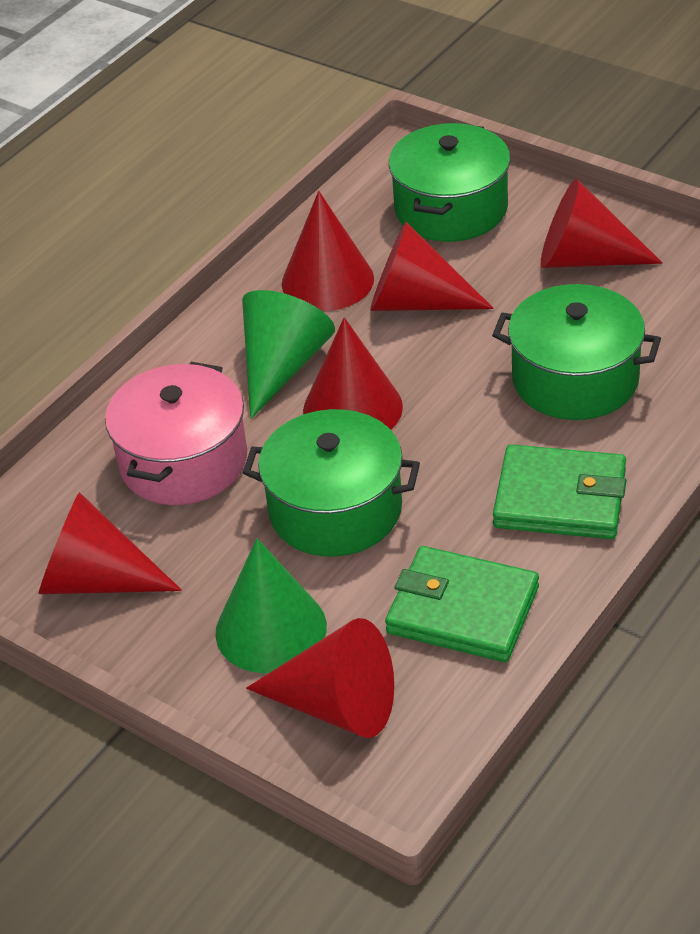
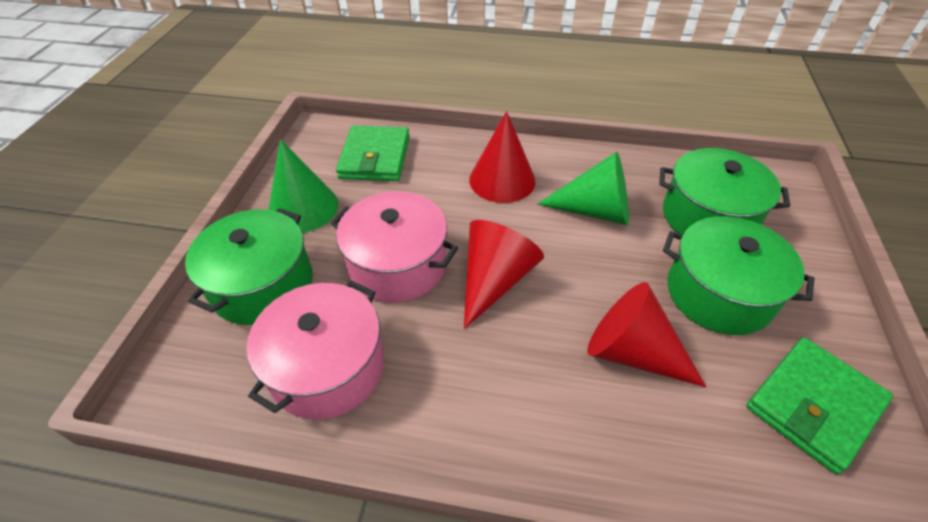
pink pot: [105,362,247,505] = 1 -> [246,281,384,419] [331,191,458,303] = 2
red cone: [38,492,182,594] [246,618,394,738] [282,191,374,311] [303,317,403,430] [370,222,494,311] [541,179,662,268] = 6 -> [464,220,544,329] [469,111,536,203] [587,282,706,387] = 3

